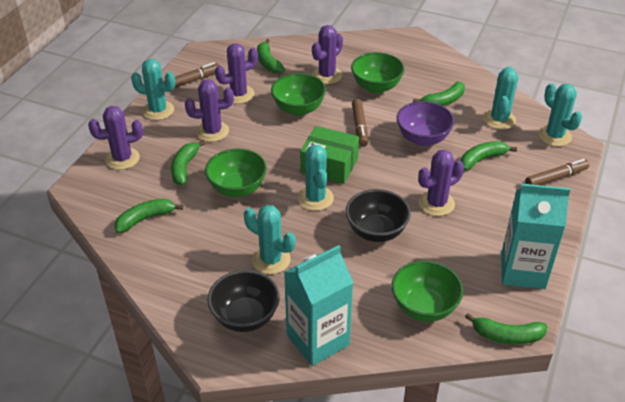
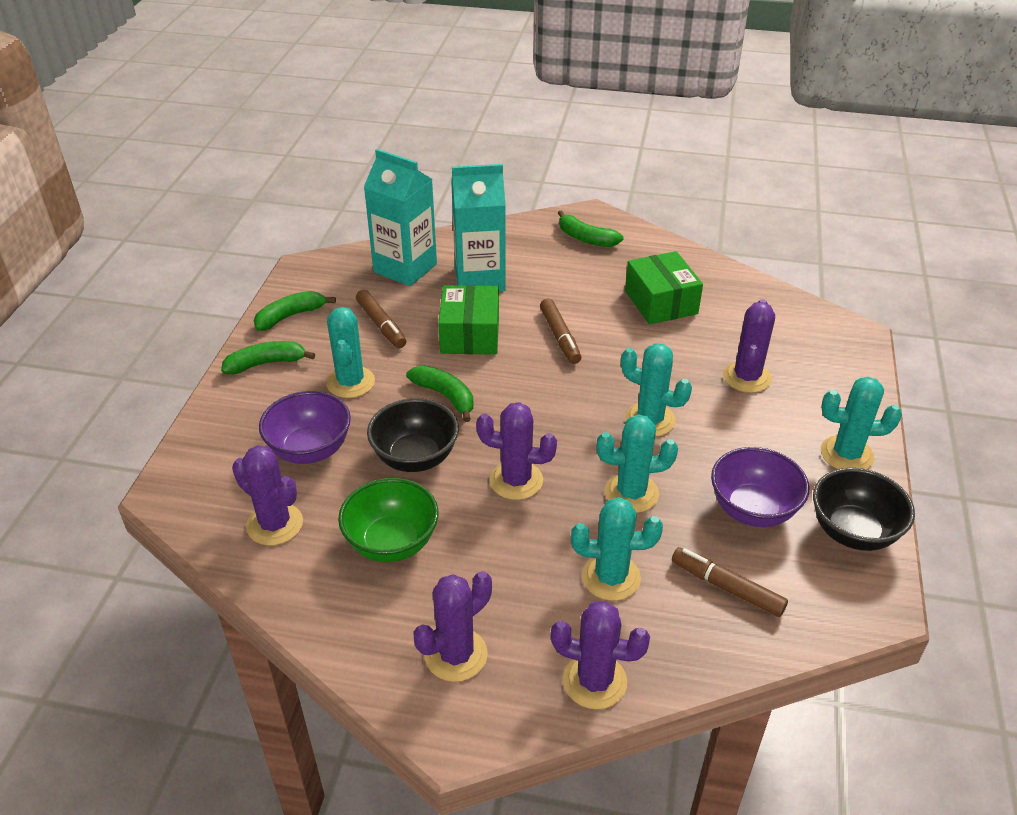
green banana: [114,199,183,233] [171,140,206,185] [257,39,285,74] [413,82,465,106] [461,141,517,171] [465,313,548,344] = 6 -> [221,341,315,374] [254,291,336,331] [406,366,473,422] [558,210,624,247] = 4
green bowl: [205,148,267,197] [271,73,326,116] [351,52,405,93] [392,261,463,322] = 4 -> [338,478,439,562] = 1
green box: [300,126,359,184] = 1 -> [438,285,499,355] [625,251,703,325] = 2
purple bowl: [397,101,454,146] = 1 -> [259,391,351,464] [711,447,809,527] = 2

